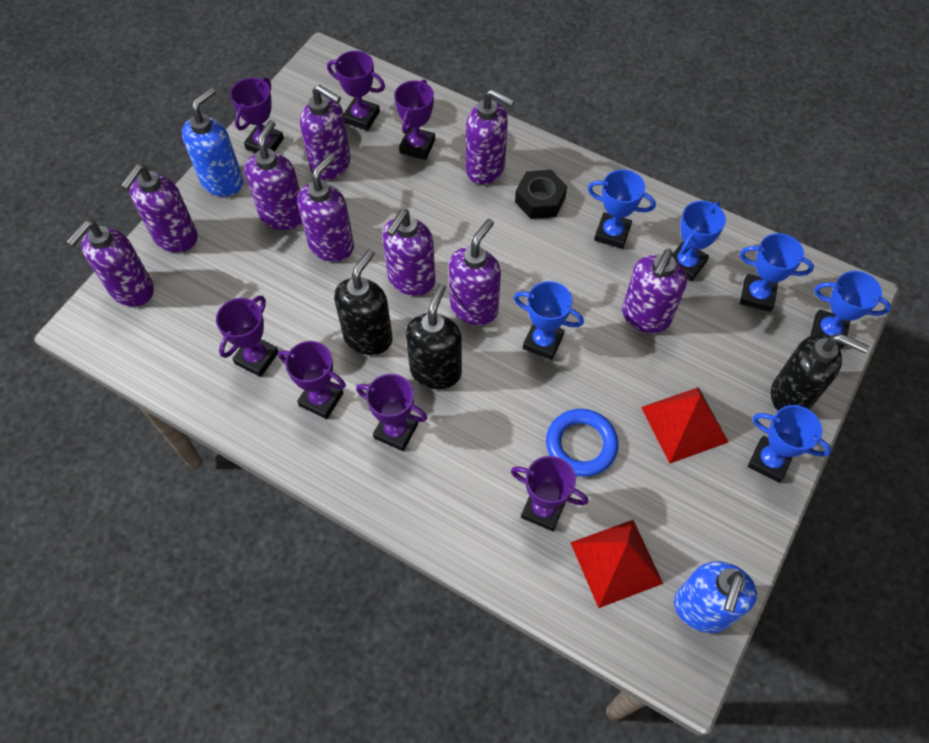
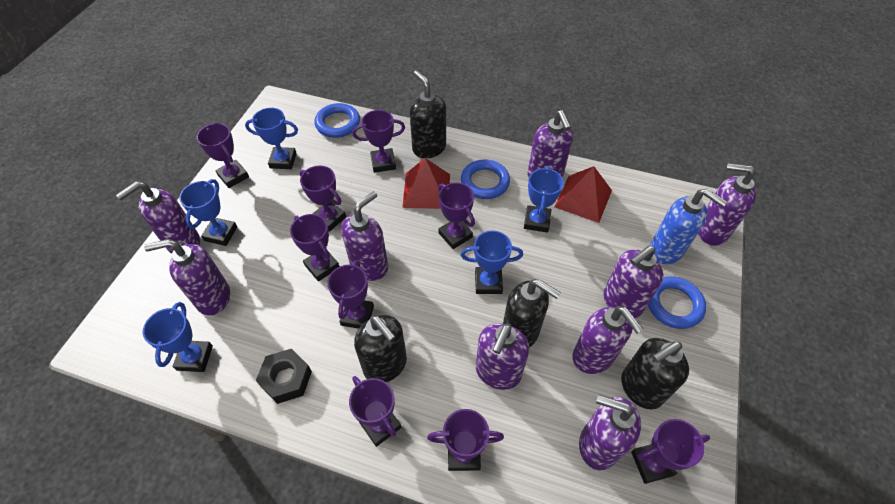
black soap dispenser: [334,249,393,355] [406,284,462,389] [771,334,869,411] = 3 -> [354,315,407,382] [410,71,446,158] [503,279,561,347] [621,338,689,409] = 4
blue ring: [546,409,619,477] = 1 -> [314,103,360,138] [461,159,510,199] [648,277,706,329] = 3
blue soap dispenser: [182,87,243,197] [674,561,757,633] = 2 -> [650,189,727,264] = 1
blue trophy: [513,281,584,360] [588,169,656,249] [672,201,726,281] [740,233,814,312] [748,405,831,483] [810,271,891,349] = 6 -> [143,302,213,372] [179,179,237,246] [245,108,298,169] [461,231,523,294] [524,166,564,233] = 5
purple trophy: [216,295,279,377] [230,77,284,153] [278,341,346,419] [327,51,385,131] [356,374,427,451] [394,79,435,160] [511,456,588,531] = 7 -> [196,123,249,188] [290,214,340,281] [300,166,346,232] [327,260,374,329] [349,376,401,447] [352,110,405,173] [427,409,504,471] [438,183,475,249] [631,419,711,484] = 9

